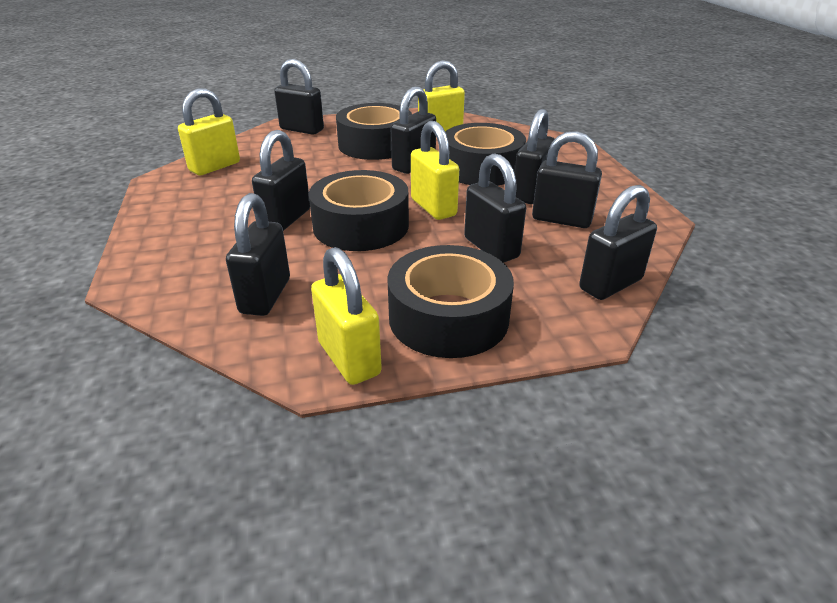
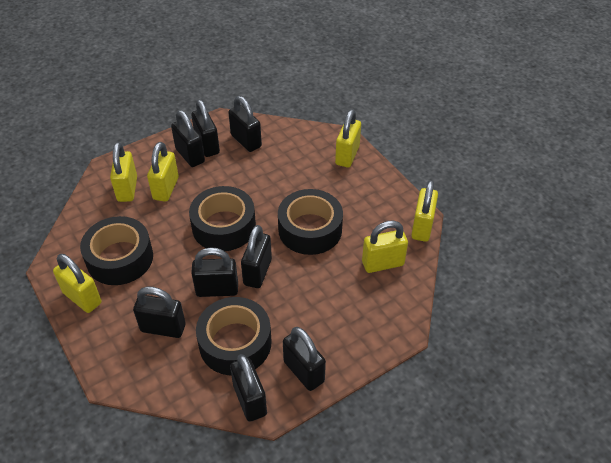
yellow padlock: [178,88,240,176] [311,247,382,385] [411,121,459,220] [418,60,465,131] = 4 -> [53,254,102,313] [110,142,137,202] [147,142,179,202] [335,109,361,167] [362,221,408,273] [411,180,438,242] = 6

